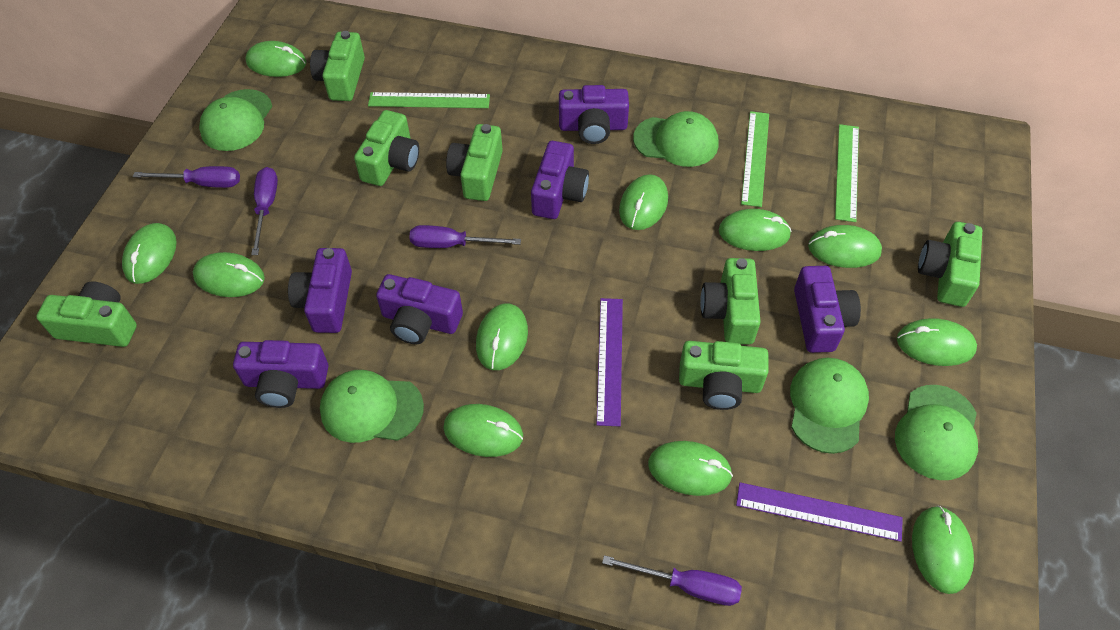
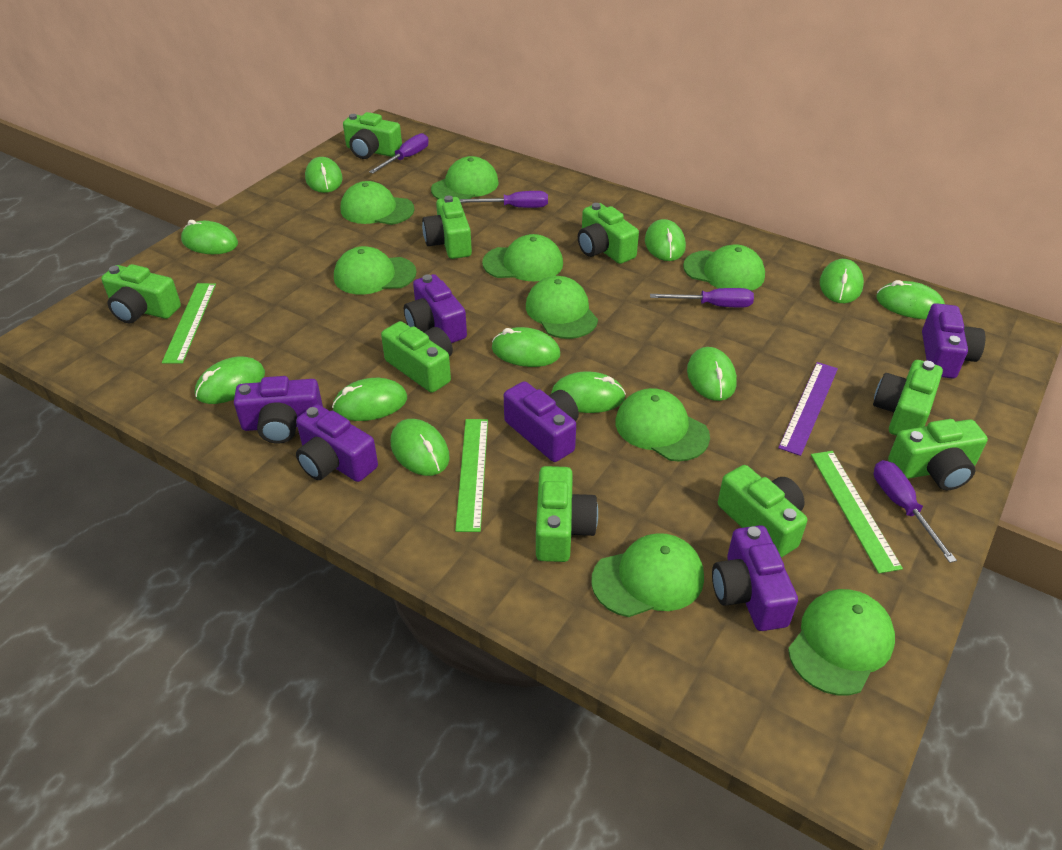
green camera: [36,281,137,347] [310,31,365,101] [354,110,419,186] [446,124,503,201] [679,341,769,410] [700,258,761,344] [918,222,982,307] = 7 -> [101,264,181,323] [343,112,402,159] [381,321,453,393] [422,196,472,259] [536,466,598,562] [578,203,639,264] [718,465,807,558] [873,360,943,436] [888,419,988,490] = 9
green cap: [199,89,272,151] [320,370,424,443] [633,111,719,167] [790,358,869,454] [895,385,978,480] = 5 -> [334,246,416,295] [341,181,415,225] [431,156,499,199] [482,234,563,281] [526,276,598,339] [591,533,704,617] [615,388,710,461] [683,244,765,291] [788,589,895,695] = 9
purple ruler: [596,298,623,427] [736,482,903,542] = 2 -> [778,362,838,456] = 1

